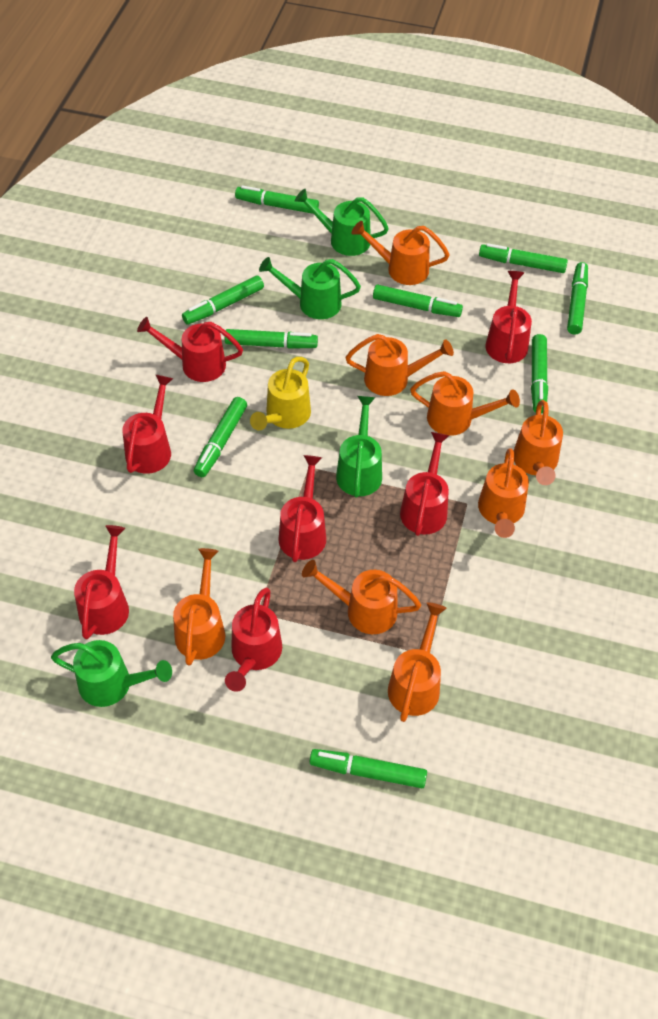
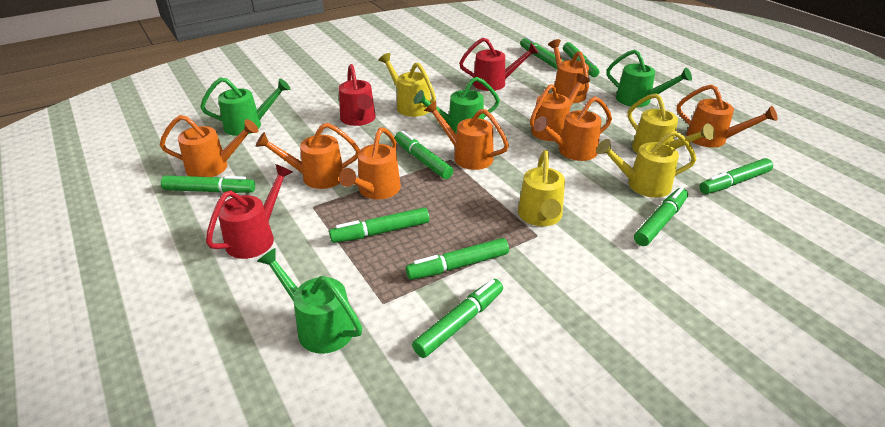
red watering can: [74,525,129,639] [122,375,173,474] [137,317,243,382] [225,588,282,692] [278,455,326,562] [400,432,449,536] [485,271,532,363] = 7 -> [206,164,292,259] [339,64,376,126] [459,38,539,91] = 3
yellow watering can: [250,357,311,430] = 1 -> [379,53,436,117] [518,150,565,226] [596,131,697,198] [628,93,715,153] = 4

